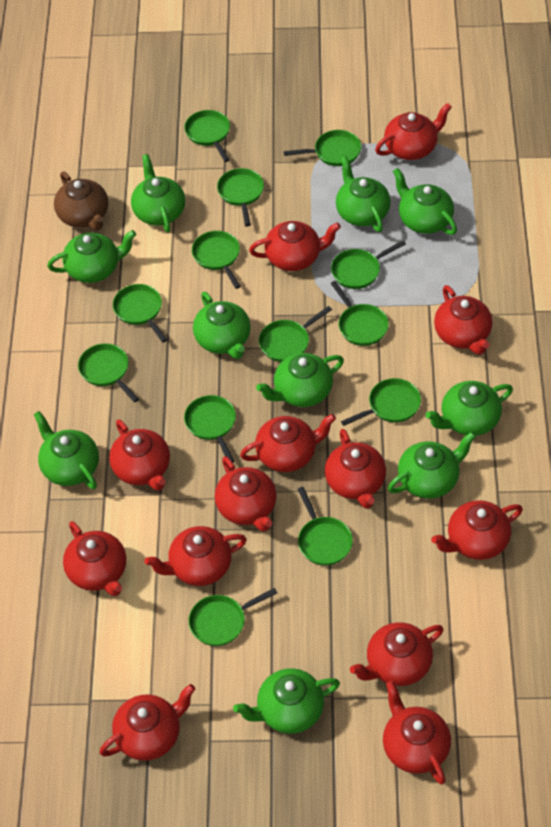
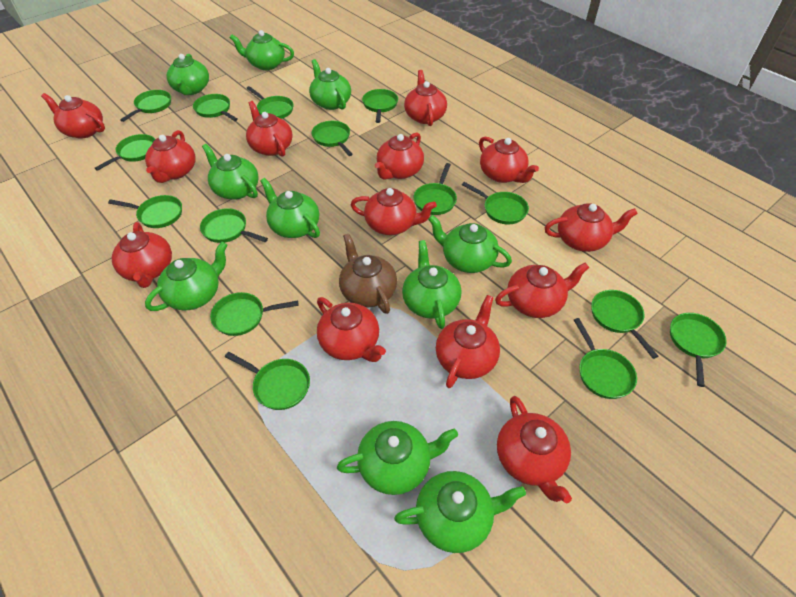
green pan: [78,344,139,402] [113,284,167,343] [184,110,230,162] [184,395,236,463] [189,588,277,646] [192,231,241,289] [217,168,264,227] [259,306,332,362] [284,130,361,166] [298,487,353,566] [330,281,389,346] [331,240,406,289] [341,378,421,426] = 13 -> [95,134,156,171] [108,195,182,228] [120,90,171,122] [193,94,238,121] [200,208,268,243] [210,292,299,336] [225,352,310,410] [246,86,294,119] [312,121,353,156] [362,89,398,123] [414,163,457,215] [462,182,529,224] [574,318,637,399] [591,290,658,359] [670,313,727,387] = 15

